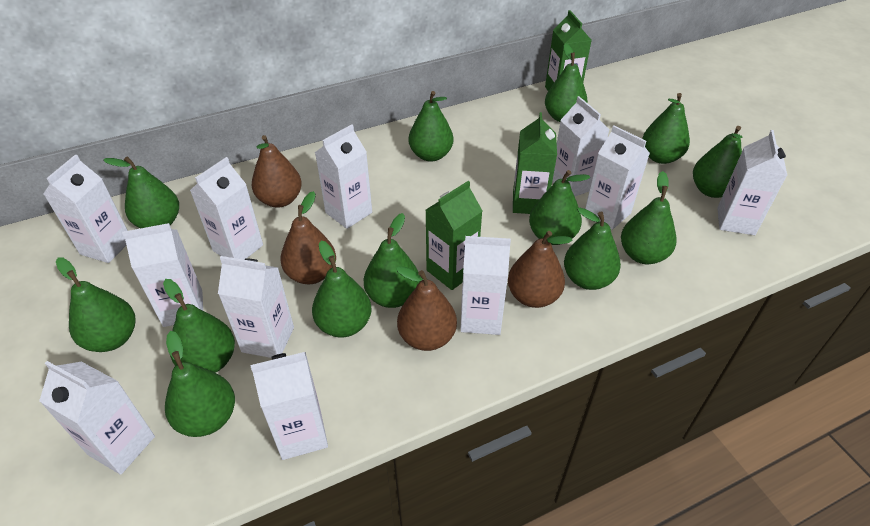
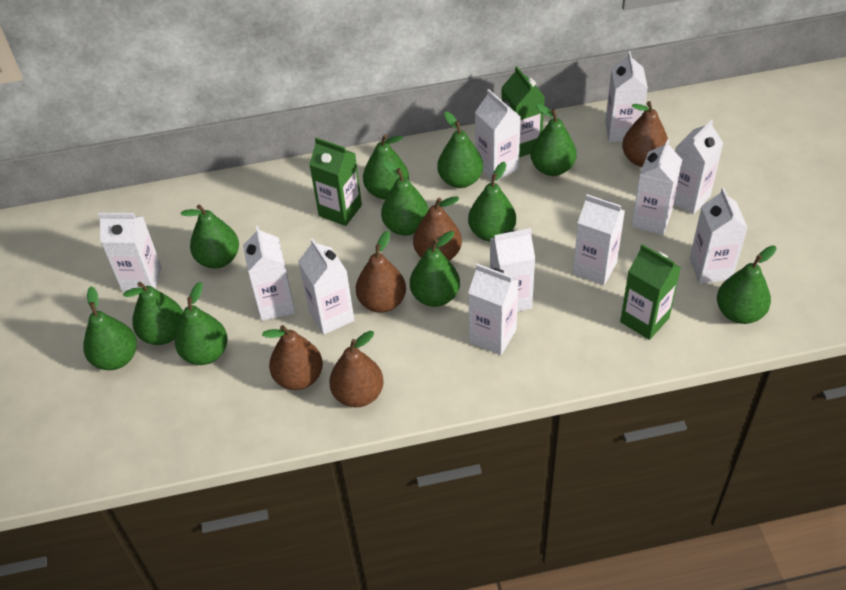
brown pear: [252,135,302,208] [280,191,336,284] [396,266,457,351] [508,231,572,308] = 4 -> [262,325,323,390] [329,331,384,407] [356,231,406,313] [413,197,462,261] [622,101,668,167] = 5
green pear: [56,258,135,352] [103,156,179,228] [163,279,235,373] [165,331,235,437] [312,241,372,337] [364,213,419,308] [408,91,453,162] [529,170,590,245] [545,43,588,122] [564,208,621,290] [621,171,677,264] [642,93,690,164] [693,126,742,198] = 13 -> [83,286,137,370] [123,282,183,345] [175,282,228,365] [181,204,239,268] [363,134,409,200] [381,161,429,236] [410,231,460,307] [437,111,483,188] [468,162,516,242] [530,103,577,176] [717,246,776,324] = 11

